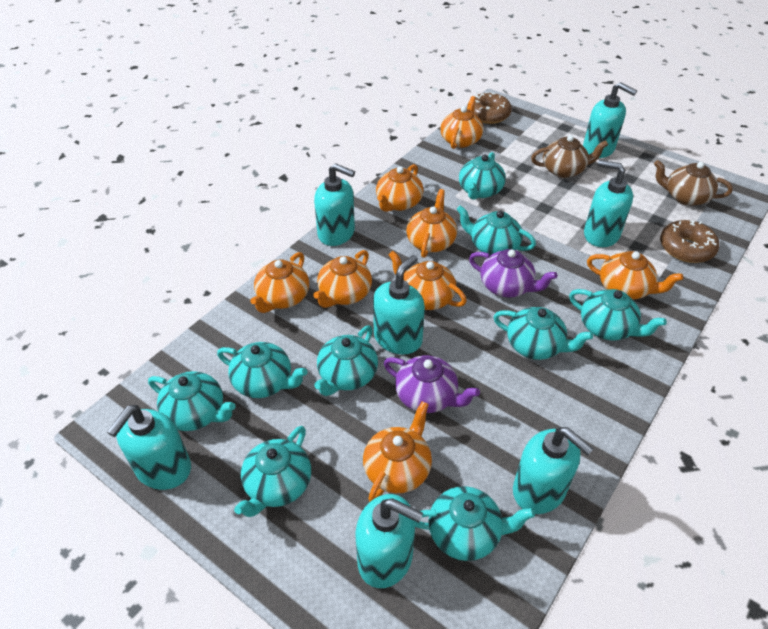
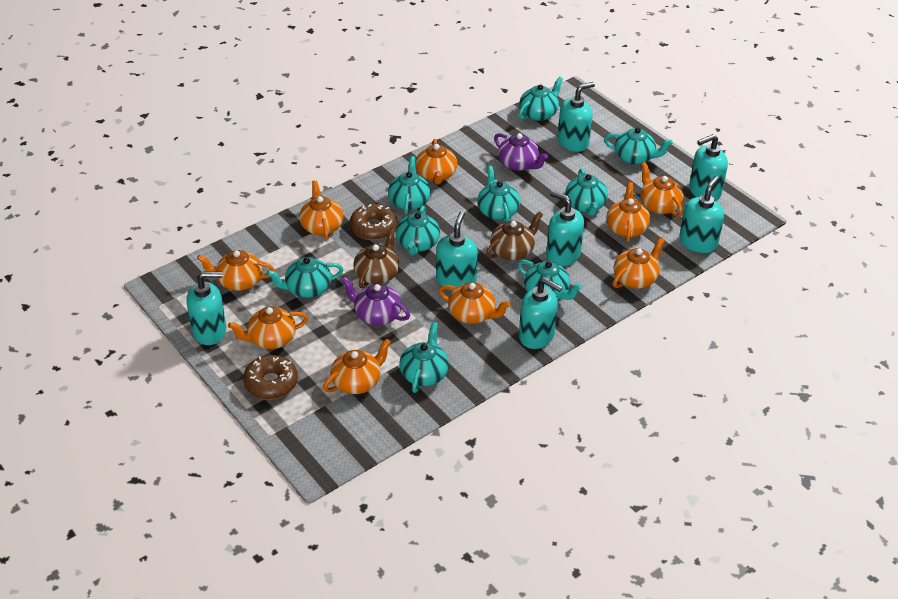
orange teapot: [250,252,309,313] [313,250,372,308] [363,401,432,502] [376,164,423,212] [388,251,467,310] [406,189,457,258] [441,96,483,149] [587,251,683,299] = 8 -> [197,250,275,291] [228,306,308,349] [299,180,343,240] [323,339,391,394] [416,139,457,185] [439,282,511,324] [606,182,651,242] [613,237,665,289] [640,162,684,217] = 9

